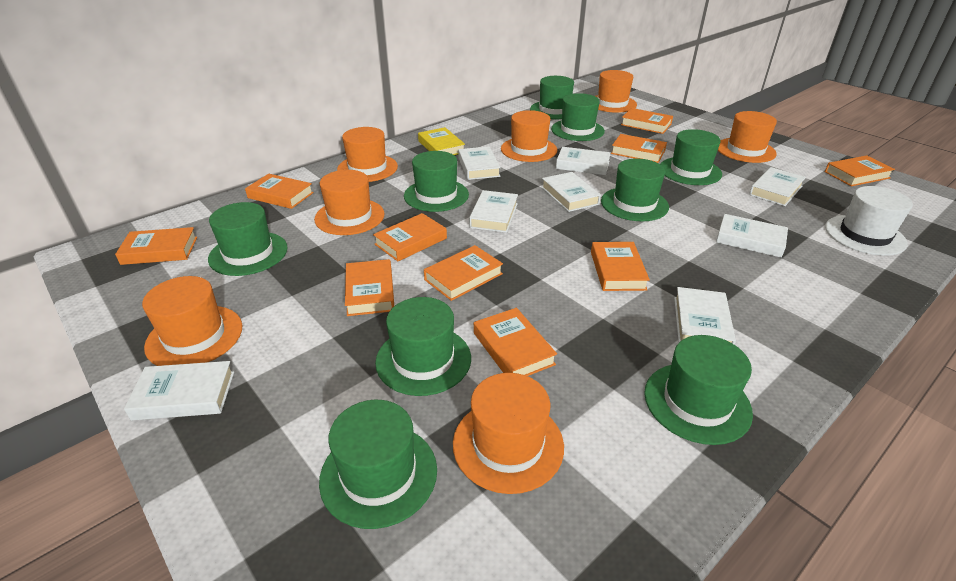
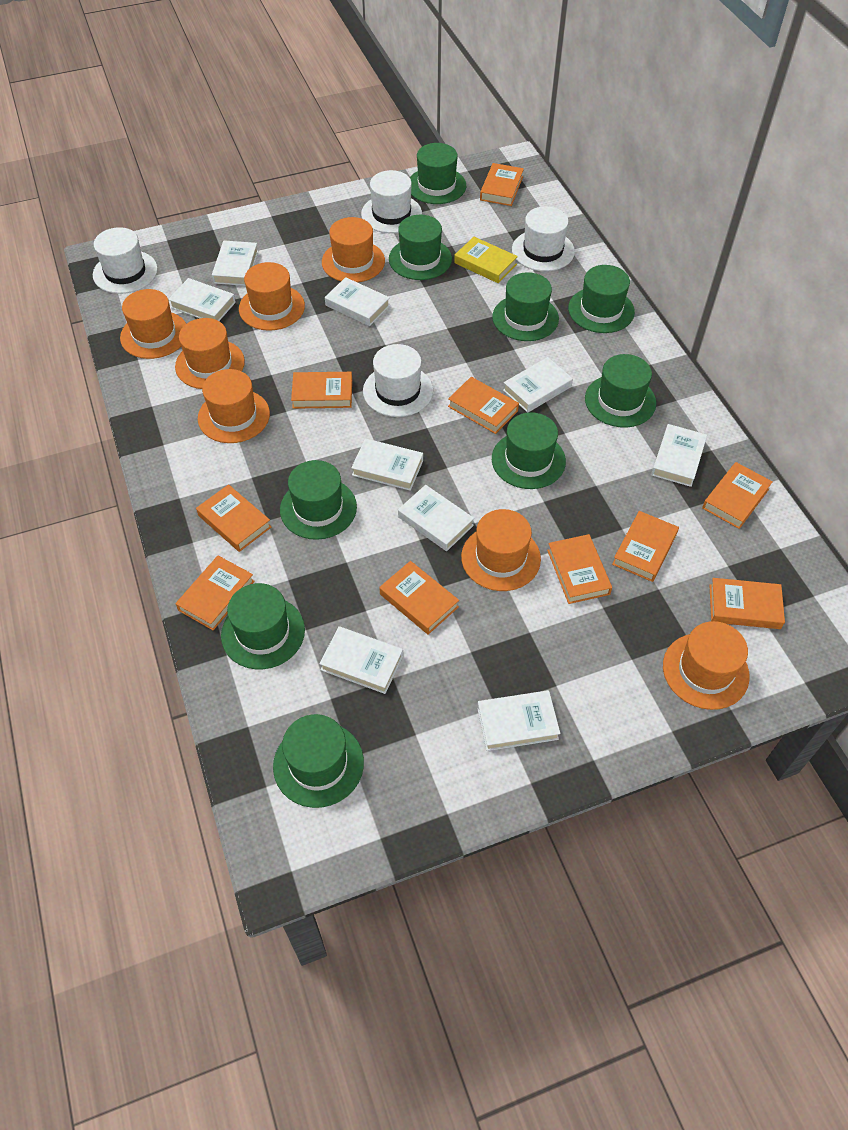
white book: [124,361,234,420] [458,147,501,180] [469,190,518,233] [542,172,601,212] [556,147,611,175] [674,287,736,344] [716,214,788,258] [749,167,806,206] = 8 -> [168,278,236,321] [212,241,258,286] [319,626,403,694] [325,277,390,326] [351,438,423,491] [398,485,474,551] [477,690,560,751] [503,357,573,413] [651,424,707,487] = 9
white hat: [825,186,913,256] = 1 -> [93,227,158,294] [361,170,422,233] [363,344,433,417] [512,206,575,271] = 4

